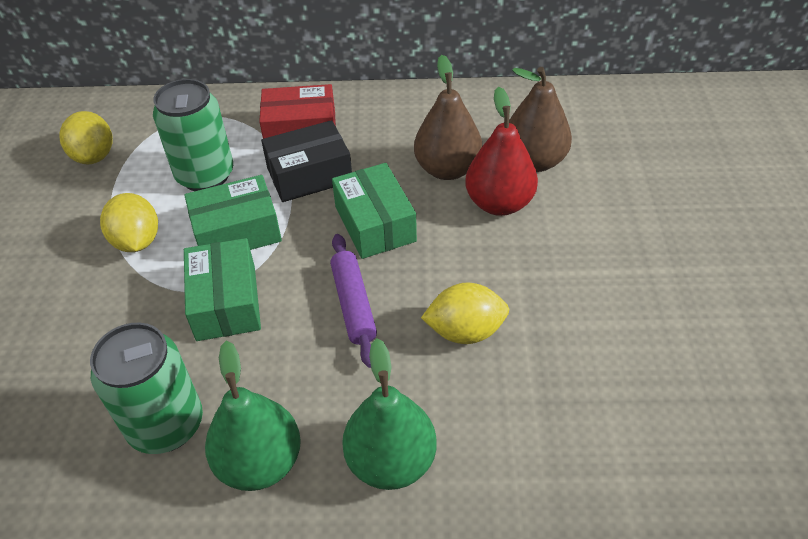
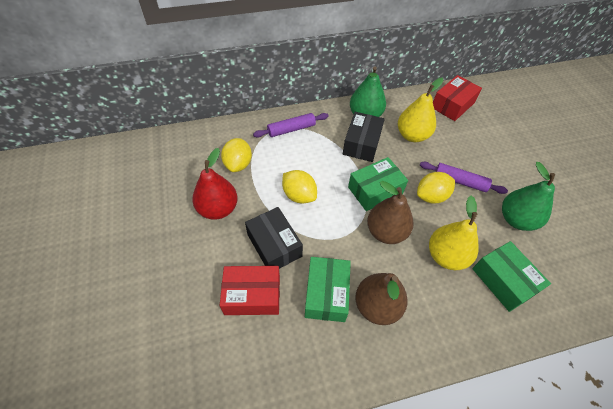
black box: [261,120,352,202] = 1 -> [245,207,303,269] [343,112,385,162] = 2
green can: [90,323,203,454] [153,79,233,191] = 2 -> none = 0
purple rolling pin: [330,234,377,368] = 1 -> [253,113,329,138] [420,162,508,194] = 2
red box: [259,84,336,139] = 1 -> [220,266,280,315] [433,75,482,121] = 2
yellow pear: none = 0 -> [398,78,443,142] [429,196,479,270] = 2

